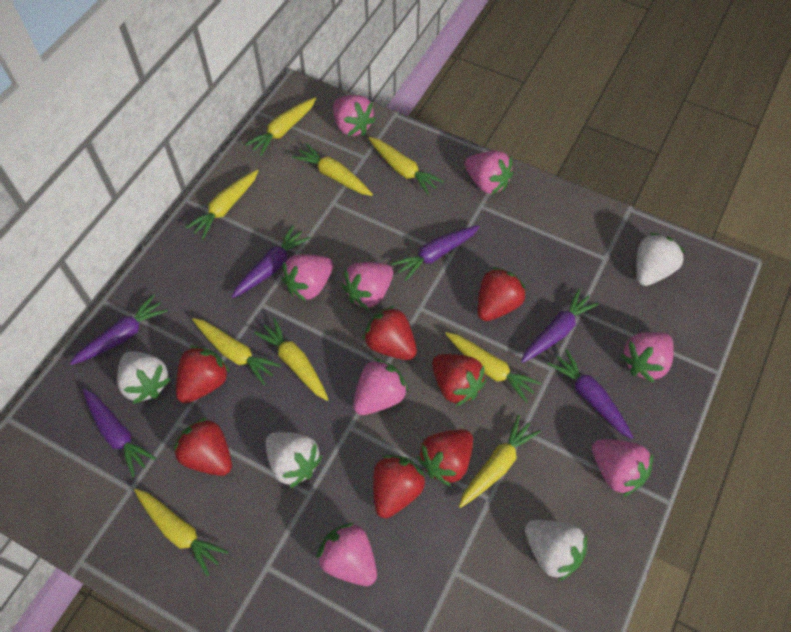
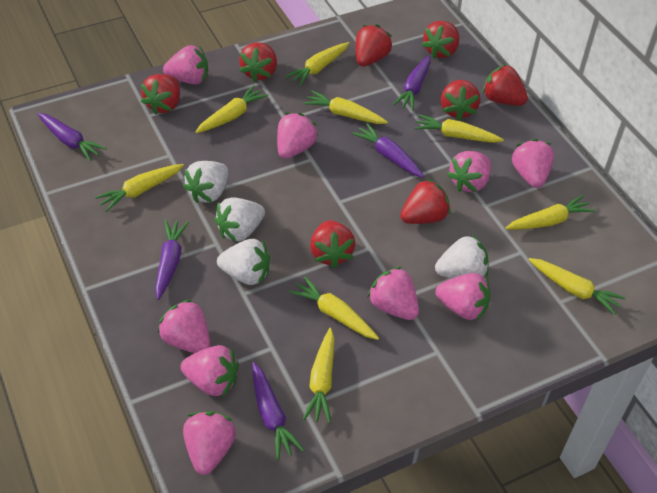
pink strawberry: [281,254,333,301] [316,523,377,586] [333,95,376,136] [342,262,393,309] [353,358,409,415] [465,151,513,195] [592,439,653,497] [621,332,674,383] = 8 -> [158,299,210,353] [163,45,208,84] [181,345,239,397] [183,411,236,475] [277,113,318,159] [367,267,419,320] [435,273,490,320] [447,151,491,192] [512,139,554,188] = 9
purple carrot: [69,294,168,365] [83,389,157,477] [231,225,311,298] [391,225,480,282] [521,289,599,363] [548,349,634,439] = 6 -> [37,113,107,161] [155,220,189,300] [252,362,304,460] [352,123,424,178] [393,55,431,111] = 5
red strawberry: [173,418,232,476] [176,345,230,403] [363,306,417,360] [373,455,426,518] [417,430,473,486] [432,354,486,406] [477,267,526,321] = 7 -> [141,74,180,114] [239,43,277,82] [310,220,355,268] [355,24,392,66] [400,179,451,224] [422,21,459,59] [441,80,480,121] [483,64,528,106] = 8

